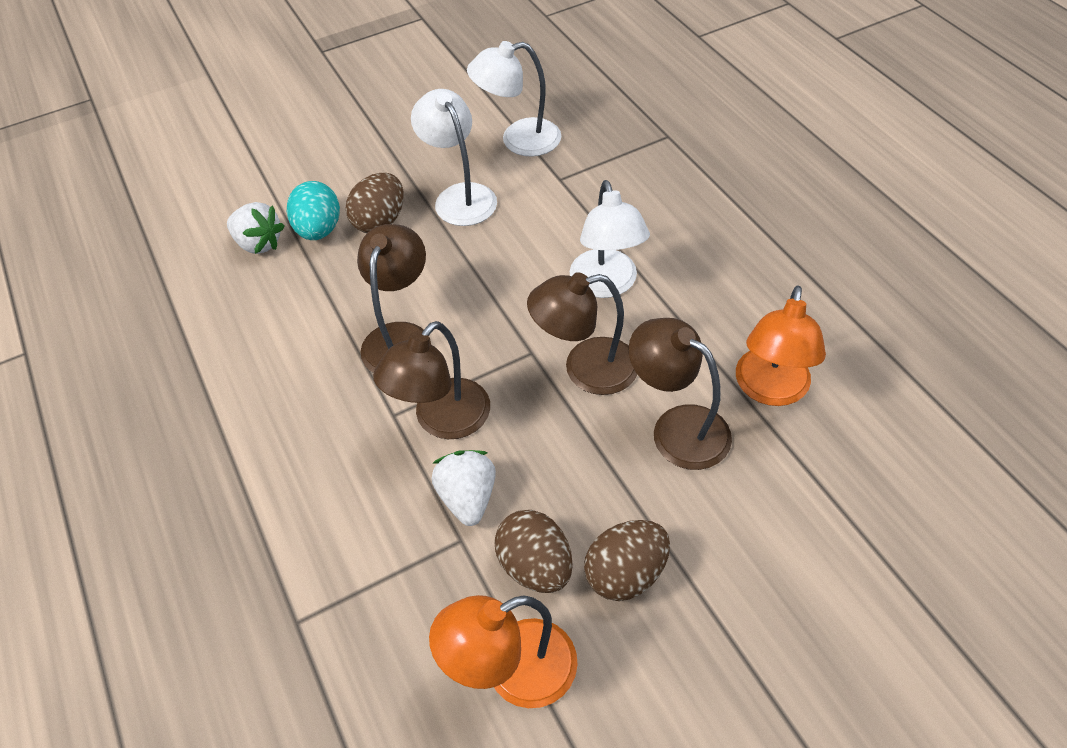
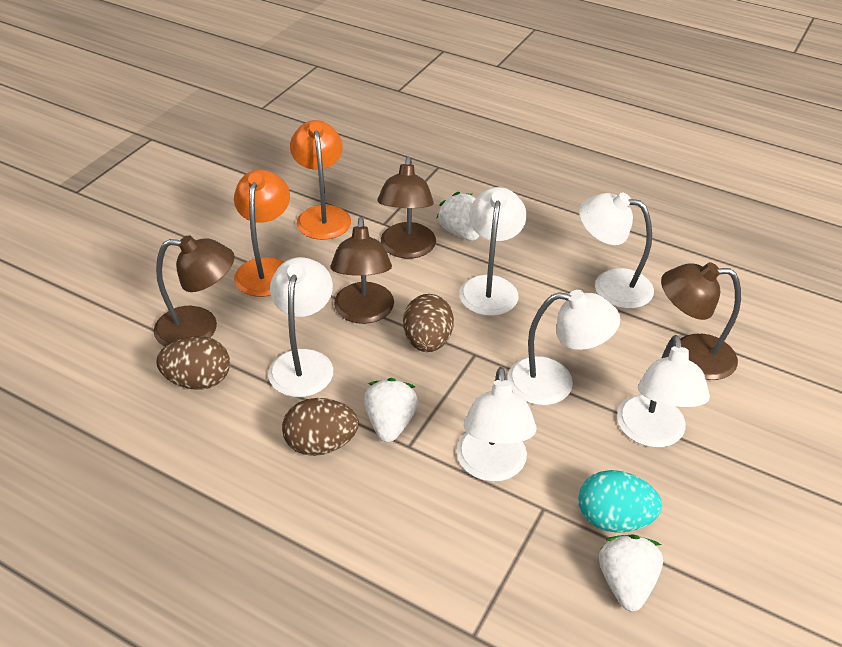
white lamp: [411,89,497,226] [467,41,561,157] [570,180,650,298] = 3 -> [268,257,333,397] [457,367,536,482] [459,187,527,316] [508,290,620,405] [579,192,654,309] [617,335,710,448] = 6
white strawberry: [227,202,284,254] [431,450,496,526] = 2 -> [364,378,418,442] [436,192,479,241] [599,534,663,611] = 3

